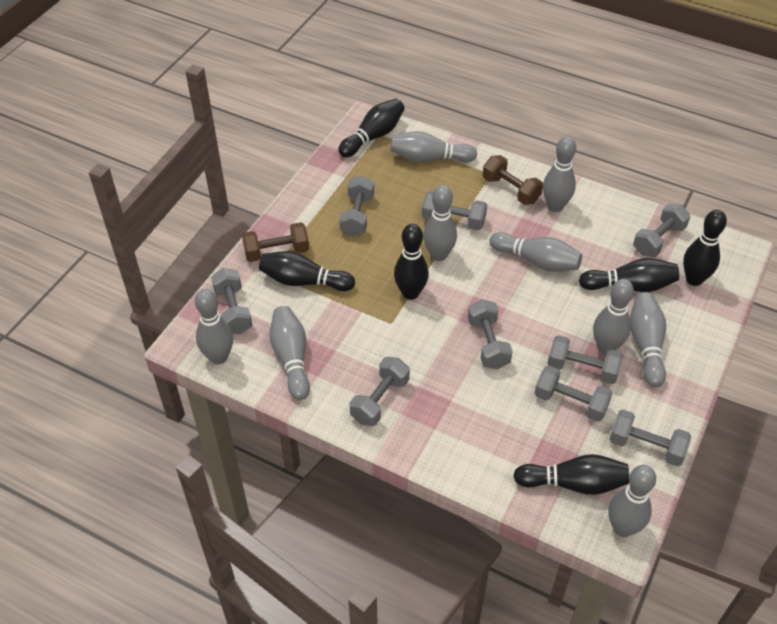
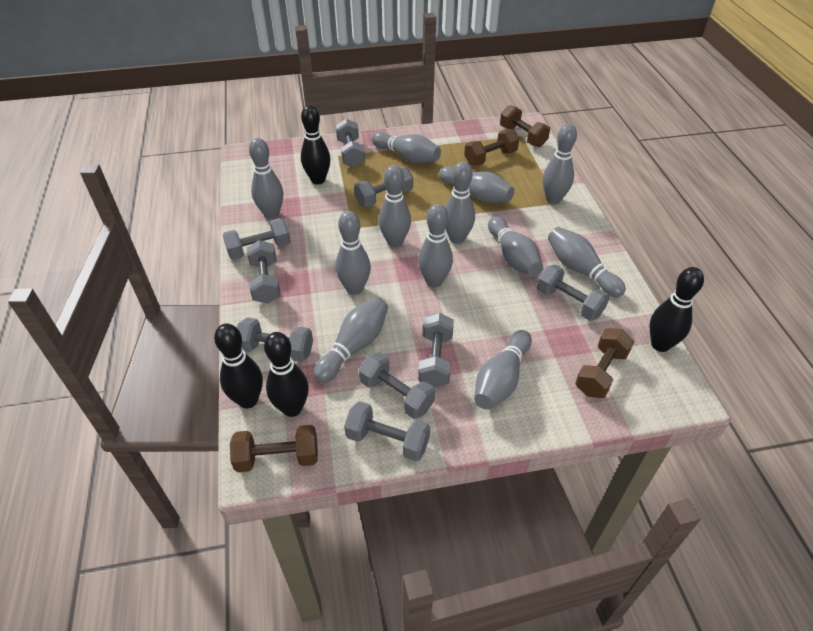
black bowling pin: [259,251,355,291] [338,99,405,157] [394,224,429,300] [513,454,629,495] [579,258,679,292] [683,210,727,286] = 6 -> [214,323,263,409] [264,332,309,417] [301,105,331,184] [649,267,704,352] = 4
brown dumbbell: [242,222,309,262] [483,155,543,205] = 2 -> [230,425,318,472] [464,129,519,166] [500,105,550,147] [575,328,634,398] = 4
grey bowling pin: [195,289,233,364] [270,306,310,400] [390,131,477,162] [423,185,457,261] [489,232,582,272] [543,136,576,212] [593,279,634,354] [608,465,656,537] [630,293,666,387] = 9 -> [249,138,283,219] [313,297,388,383] [335,211,371,295] [372,132,441,164] [378,165,411,247] [418,204,453,288] [439,166,514,203] [445,162,475,244] [474,330,532,410] [488,217,543,276] [543,124,577,204] [548,227,626,298] = 12

